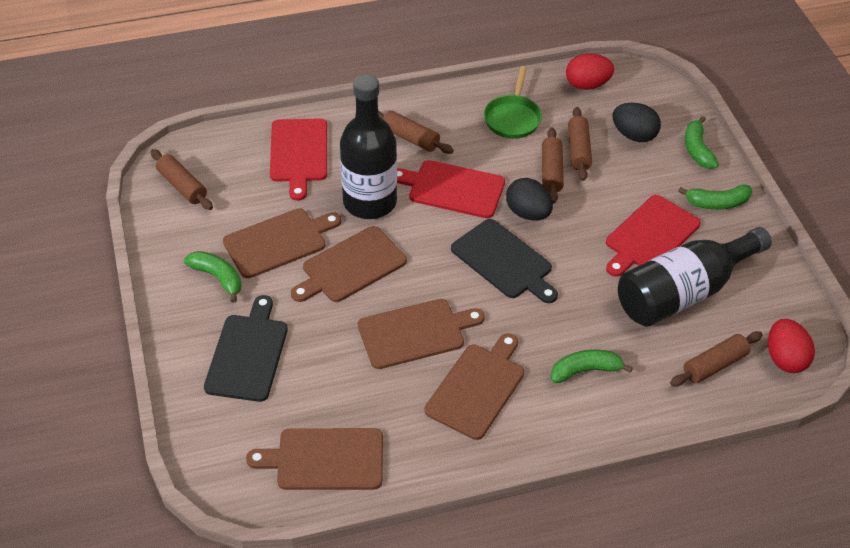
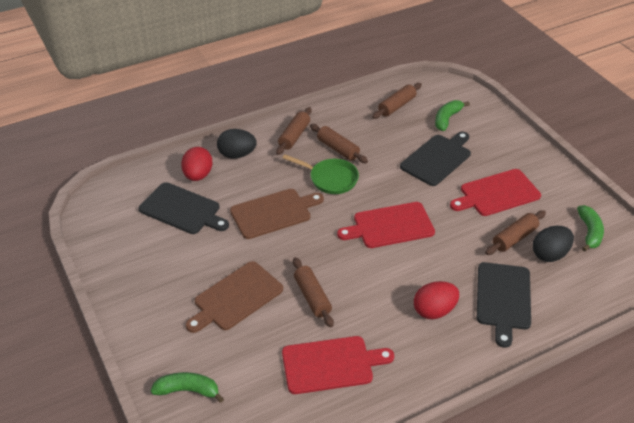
black bottle: [340,75,397,219] [618,227,772,327] = 2 -> none = 0
black cutting board: [204,295,288,402] [451,219,558,303] = 2 -> [138,182,229,234] [400,132,471,186] [477,262,531,348] = 3
brown cutting board: [223,208,341,278] [246,428,383,490] [291,226,407,302] [358,299,485,369] [424,333,524,440] = 5 -> [186,261,283,333] [230,189,324,239] = 2
green banana: [184,251,241,303] [551,350,633,383] [678,184,752,210] [685,116,719,169] = 4 -> [151,372,224,403] [435,100,470,131] [577,205,604,252] = 3

